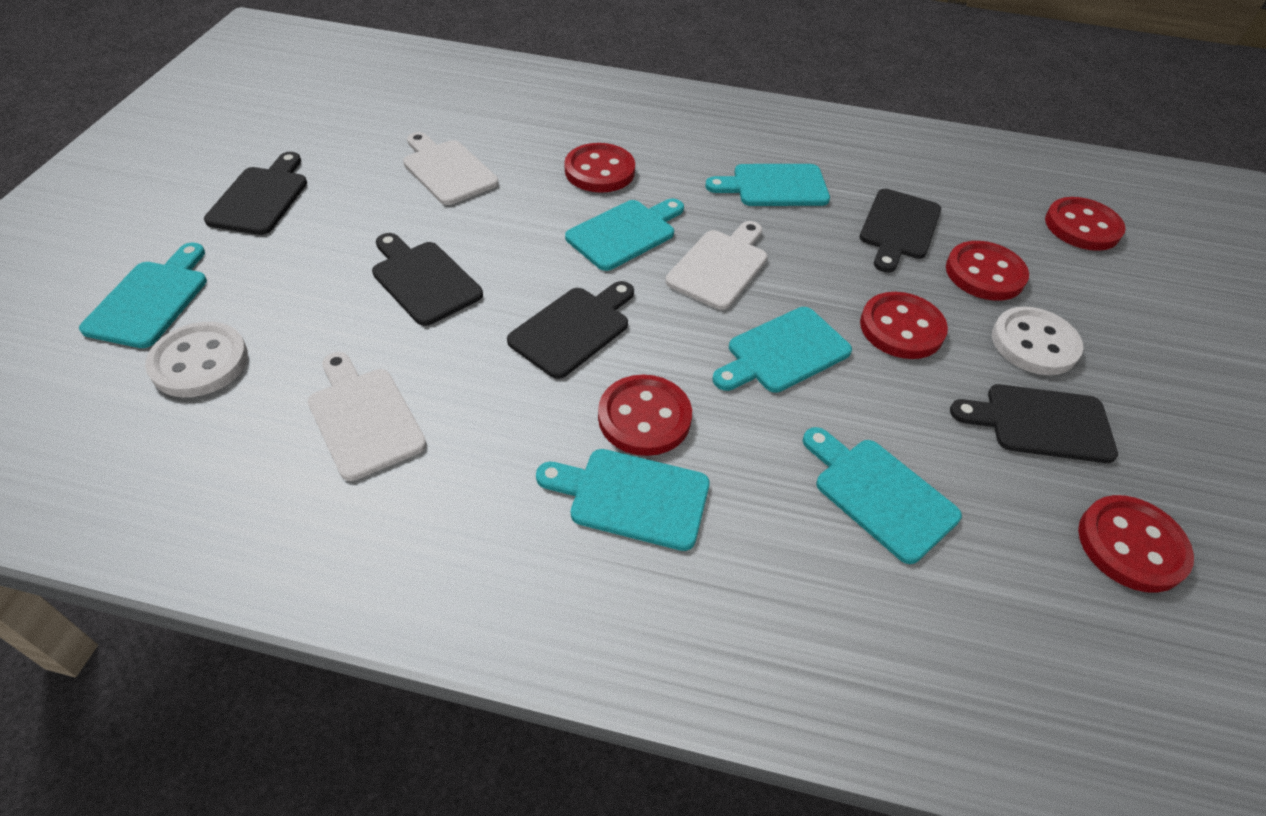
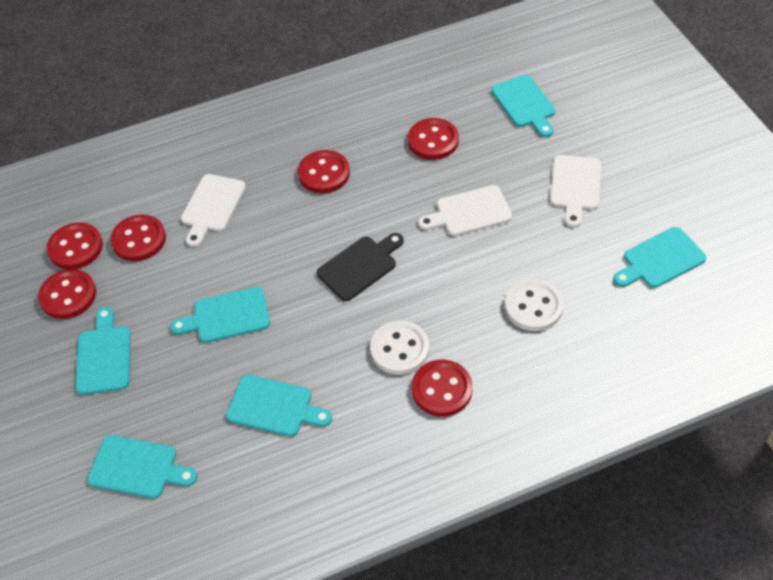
black cutting board: [204,152,307,235] [372,233,483,326] [507,281,634,379] [859,189,941,273] [950,384,1118,463] = 5 -> [317,233,404,301] = 1

